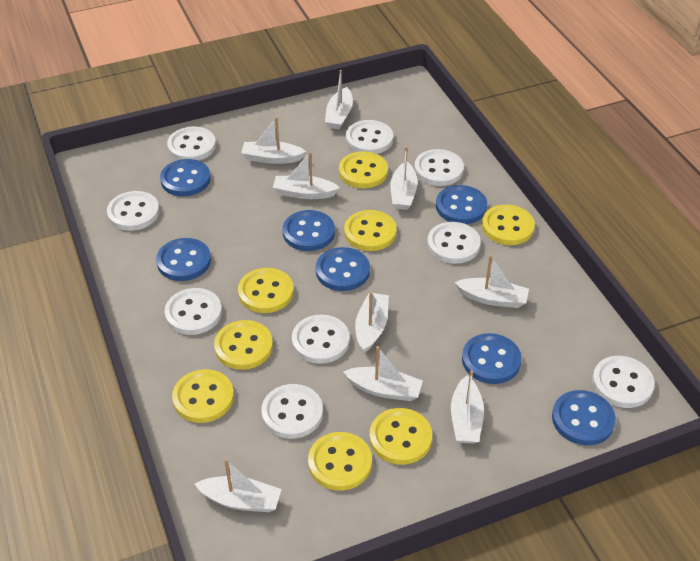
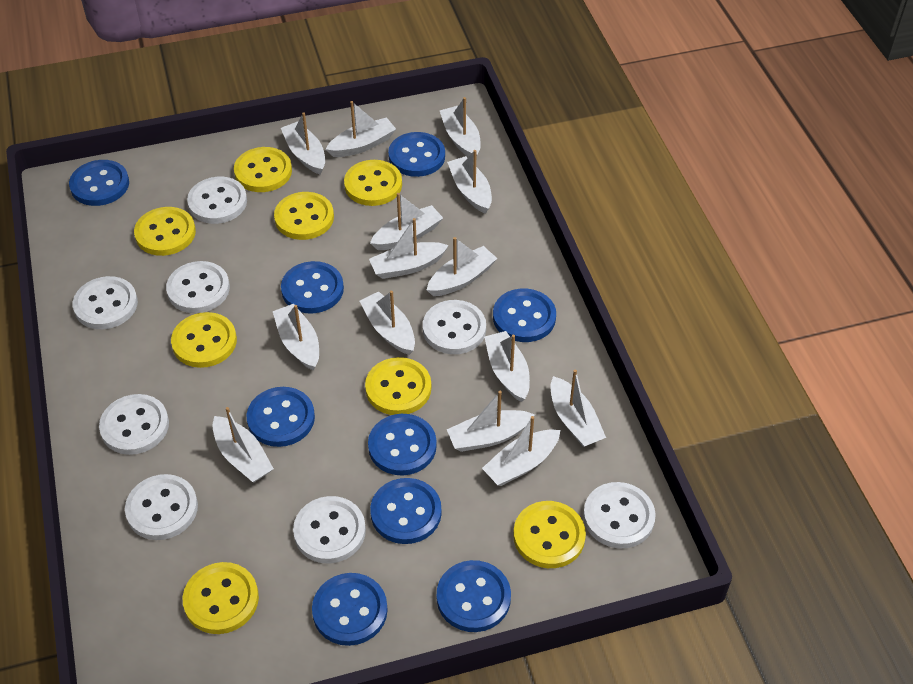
blue button: [156,238,211,281] [160,159,211,196] [283,210,335,251] [316,247,370,291] [436,185,487,224] [462,333,522,384] [552,390,616,445] = 7 -> [69,160,129,206] [247,387,315,447] [281,261,344,313] [312,573,388,646] [368,414,437,475] [370,478,442,544] [388,132,445,177] [437,560,511,632] [493,288,556,342] = 9
white boat: [195,459,281,512] [241,117,306,164] [273,152,340,199] [325,70,353,129] [343,346,423,401] [355,291,389,353] [390,147,418,210] [451,370,484,444] [454,255,529,308] = 9 -> [212,407,274,482] [273,304,319,371] [281,112,325,175] [326,101,396,157] [360,291,415,355] [369,218,449,279] [370,193,443,250] [427,237,498,296] [440,97,481,157] [447,150,492,214] [447,391,535,452] [482,416,560,486] [484,331,530,402] [551,369,606,447] = 14
white button: [107,191,160,231] [164,288,222,335] [167,127,216,161] [261,384,323,439] [292,315,350,364] [346,120,393,154] [414,149,464,186] [427,222,481,264] [592,356,655,408] = 9 -> [73,276,138,329] [99,394,169,455] [125,474,198,540] [166,261,230,313] [187,177,247,224] [293,496,366,563] [423,300,486,354] [583,482,656,549] = 8

